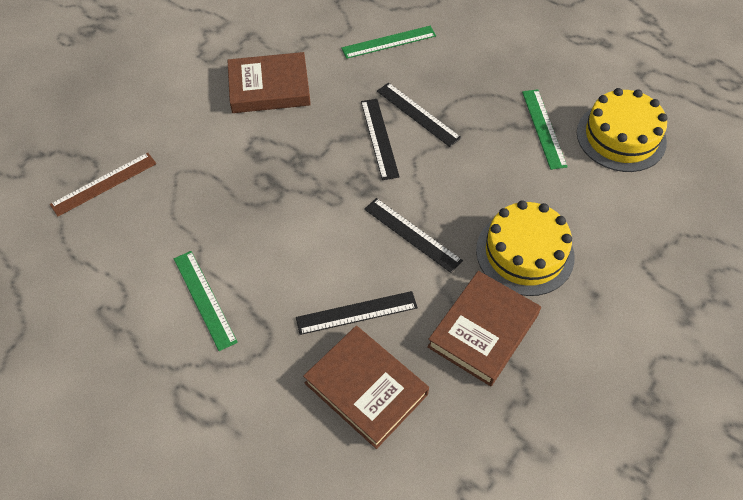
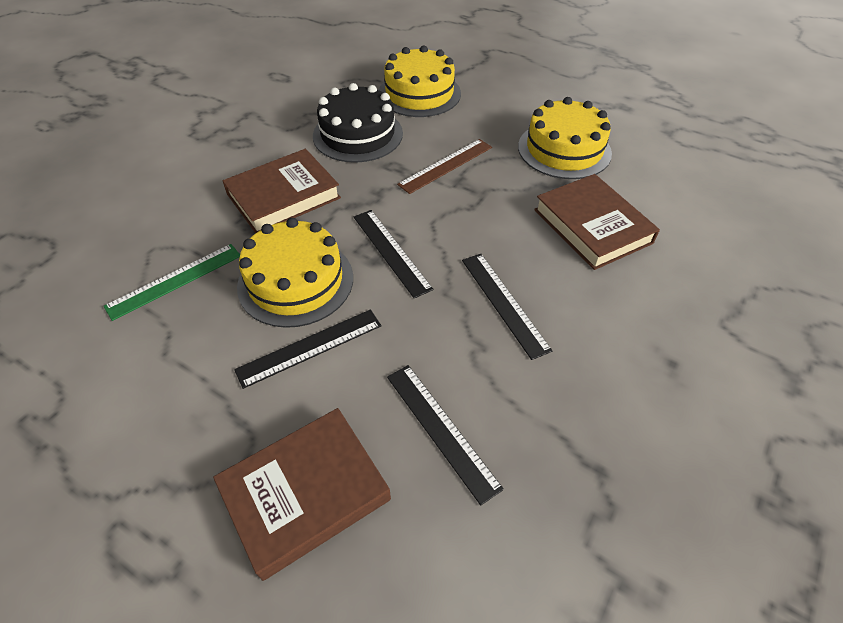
black cake: none = 0 -> [313,83,403,163] = 1
green ruler: [174,251,238,351] [341,26,436,59] [522,89,568,170] = 3 -> [103,244,240,321] = 1
yellow cake: [476,200,575,296] [577,88,668,172] = 2 -> [237,218,353,328] [379,46,461,117] [518,97,612,179] = 3

